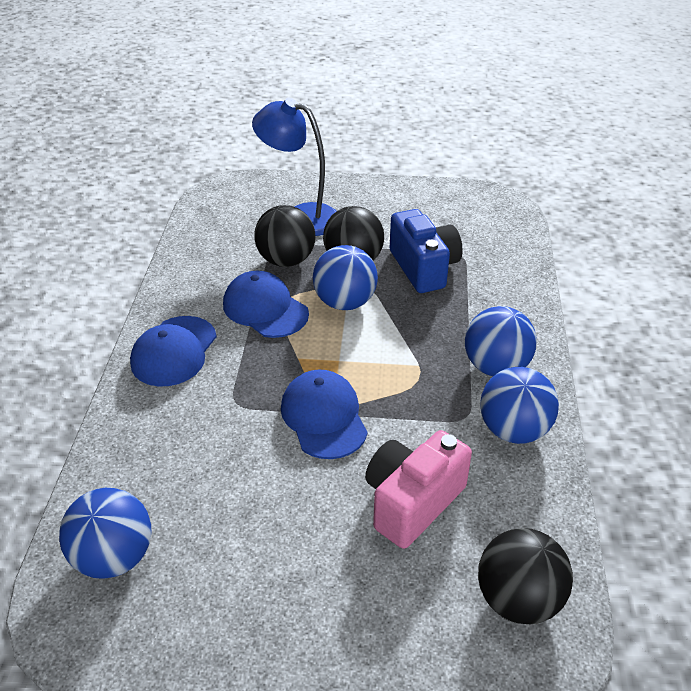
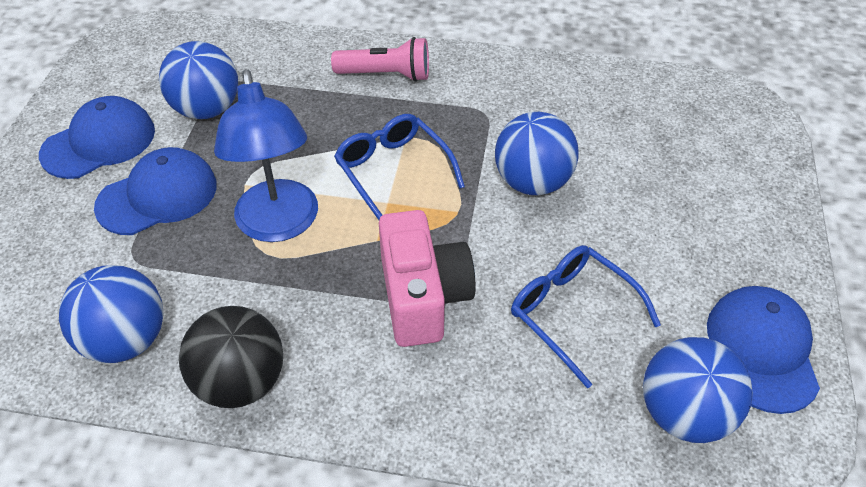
black ball: [254,205,316,267] [323,206,384,261] [478,528,573,625] = 3 -> [179,306,283,408] = 1
blue camera: [390,209,463,293] = 1 -> none = 0
blue glasses: none = 0 -> [334,114,465,220] [511,245,661,389] = 2
pink flashlight: none = 0 -> [331,37,429,82] = 1

